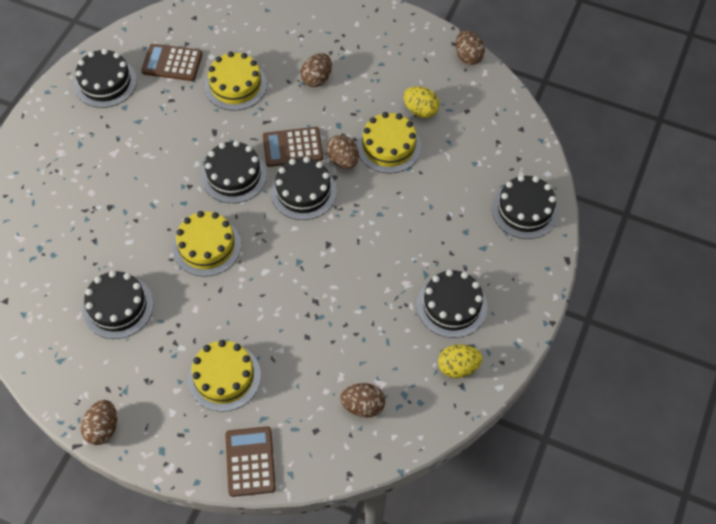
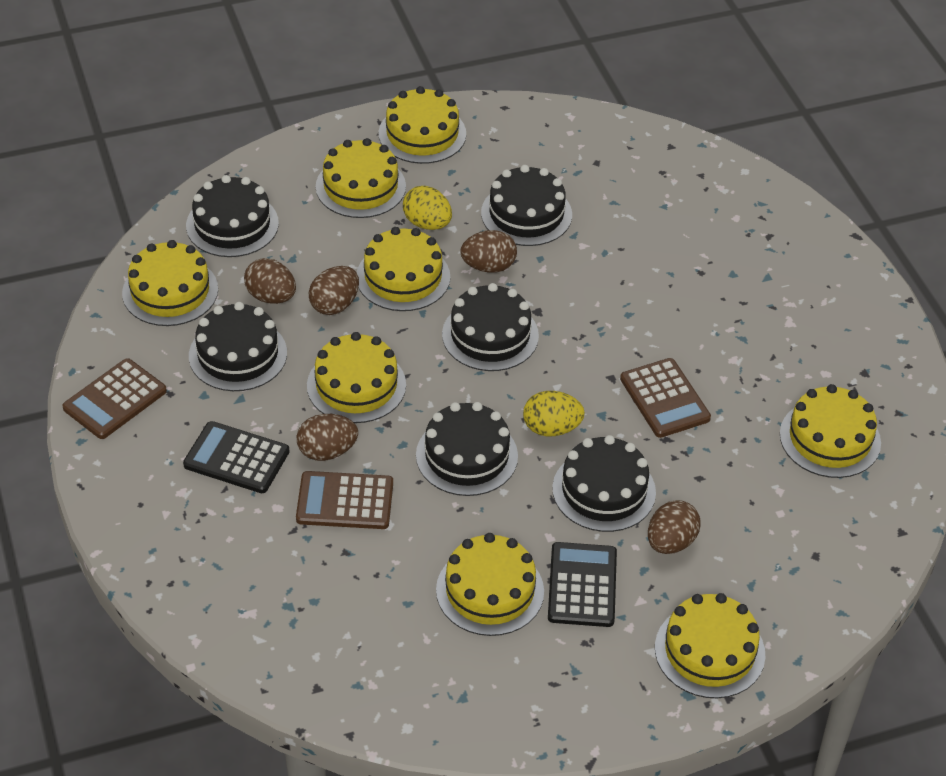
black calculator: none = 0 -> [183,421,290,493] [548,542,617,627] = 2
yellow cake: [173,211,241,277] [188,340,261,412] [205,52,267,110] [357,112,421,173] = 4 -> [122,240,218,326] [307,332,406,423] [316,138,406,218] [357,227,450,311] [379,86,466,164] [436,533,544,636] [655,593,766,698] [780,384,881,478] = 8

